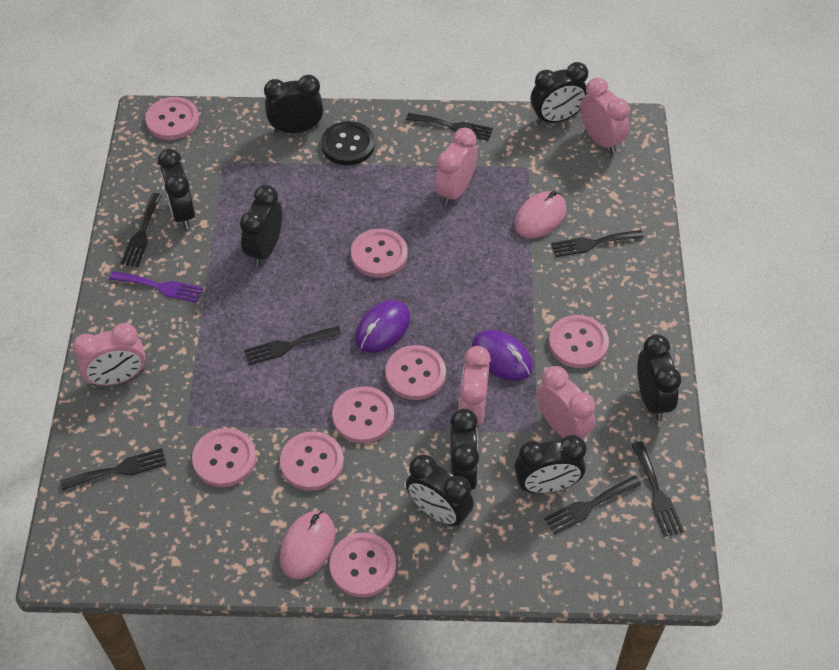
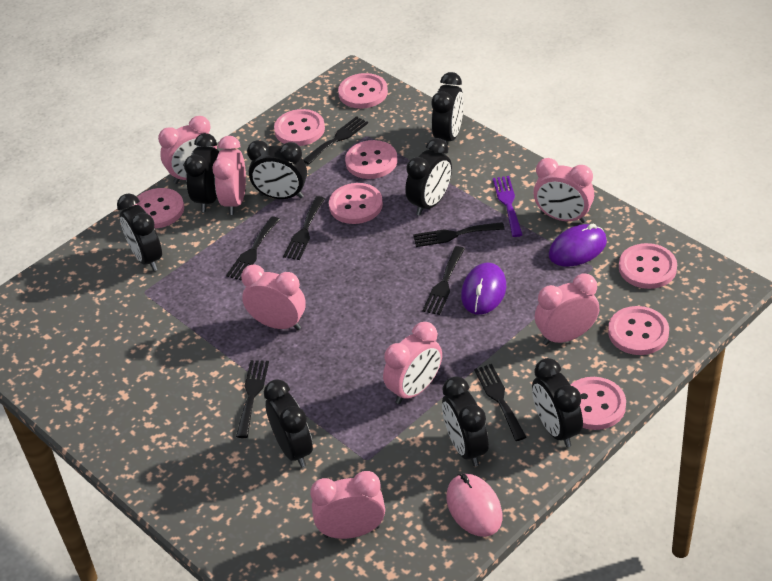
black button: [321,121,375,165] = 1 -> none = 0
pink clock: [73,323,146,386] [435,128,477,206] [459,346,491,426] [536,366,595,439] [580,78,630,154] = 5 -> [158,116,217,184] [212,136,246,215] [241,264,306,330] [310,471,385,539] [383,322,442,404] [533,158,594,223] [535,273,599,345] = 7
pink mouse: [280,511,335,580] [514,191,566,239] = 2 -> [447,474,503,537] = 1

